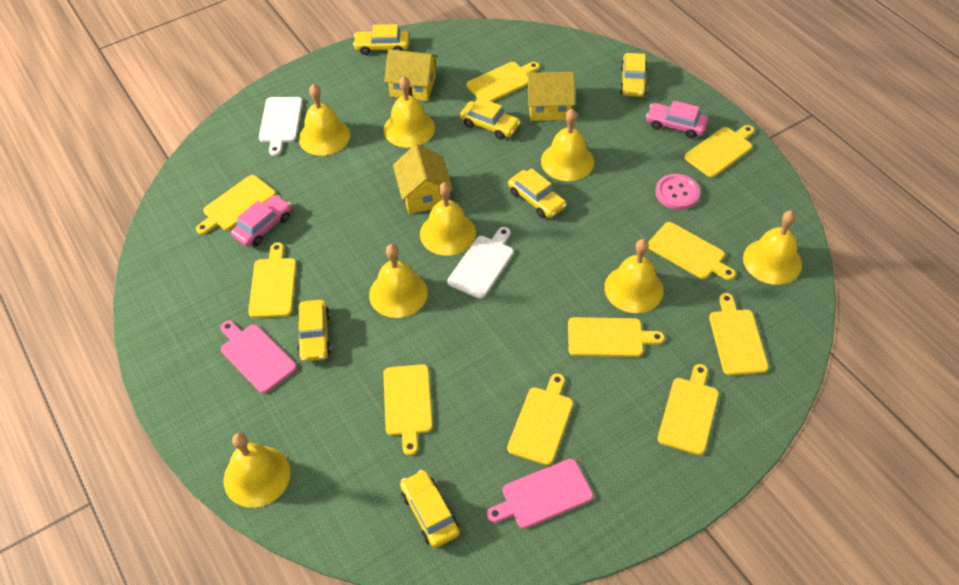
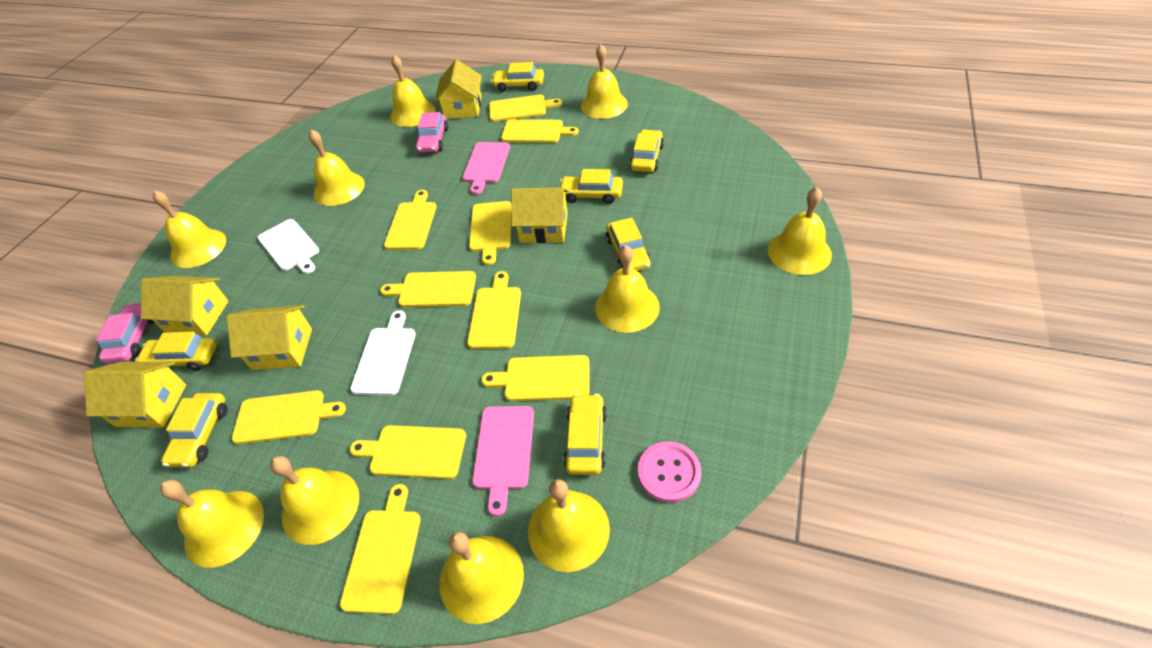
yellow bell: [223,433,291,508] [298,84,350,156] [369,244,428,318] [384,76,435,148] [420,182,476,256] [541,109,594,181] [604,239,664,313] [743,211,802,285] = 8 -> [153,190,226,268] [160,480,264,568] [270,456,359,545] [309,130,365,206] [390,55,435,127] [439,532,524,624] [528,479,610,572] [581,44,628,119] [595,245,660,333] [768,187,832,275] = 10
yellow car: [297,299,331,362] [353,24,409,55] [400,470,460,548] [460,97,520,139] [508,168,567,218] [620,53,648,97] = 6 -> [135,332,217,371] [161,393,228,467] [491,62,544,92] [560,169,623,204] [564,394,607,475] [606,218,651,271] [629,130,664,172] = 7
yellow house: [384,49,438,101] [393,144,453,214] [526,72,575,121] = 3 -> [84,362,186,428] [141,276,229,335] [227,305,312,370] [434,60,482,119] [511,188,569,243] = 5

